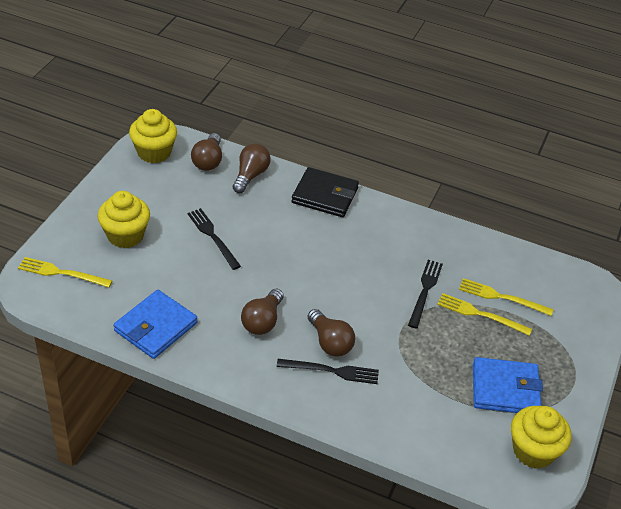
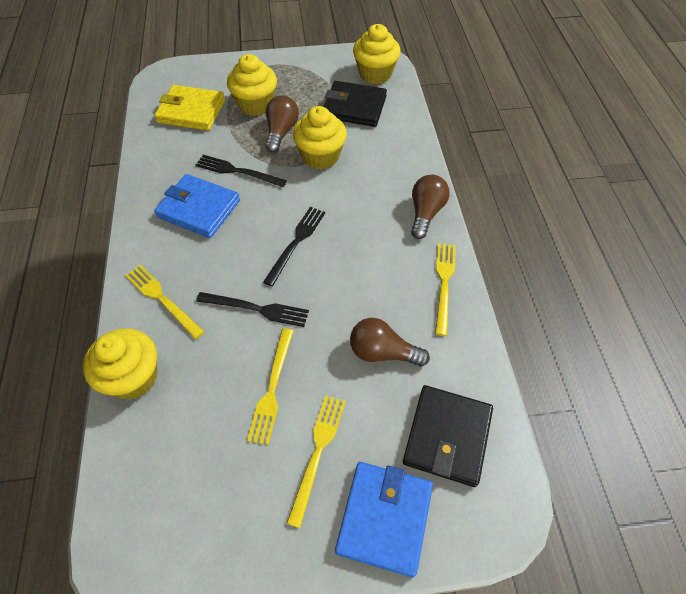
black wallet: [291,167,359,217] = 1 -> [323,81,387,127] [403,385,493,487] = 2
brown light bulb: [191,133,222,171] [233,144,271,193] [241,288,284,335] [307,309,355,357] = 4 -> [265,95,299,153] [350,318,430,367] [411,175,450,239] = 3
yellow cupcake: [97,191,150,248] [129,109,177,163] [511,406,572,469] = 3 -> [83,328,157,400] [227,54,277,116] [293,106,347,170] [353,24,401,84] = 4
yellow fork: [18,257,112,288] [437,293,532,336] [459,278,554,316] = 3 -> [125,265,204,339] [247,328,293,445] [286,396,346,528] [435,243,456,336] = 4
yellow wallet: none = 0 -> [154,85,225,131] = 1

